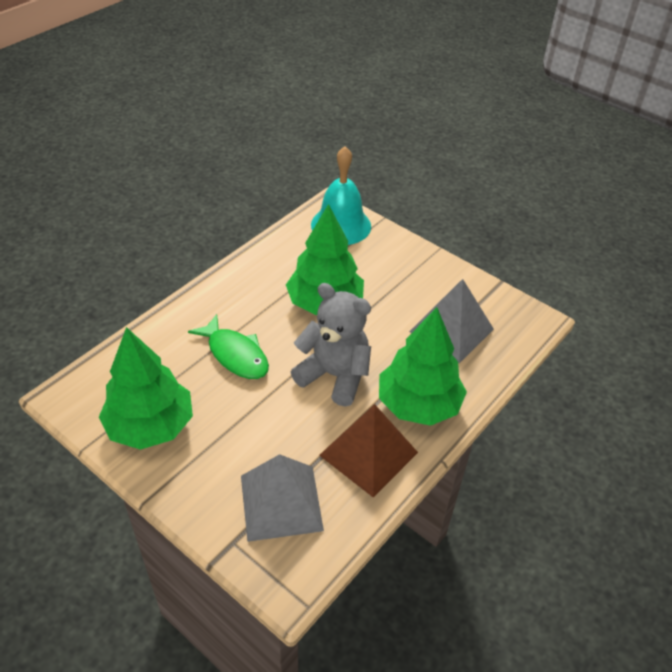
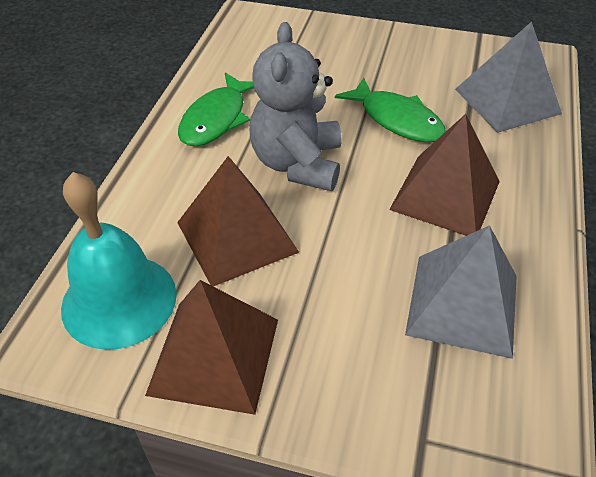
brown pyramid: [319,404,418,497] = 1 -> [145,280,278,415] [177,156,299,286] [389,114,500,236] = 3
green fish: [188,314,269,379] = 1 -> [178,72,254,146] [335,78,446,142] = 2
green tree: [99,327,193,450] [286,204,364,315] [379,307,467,426] = 3 -> none = 0

